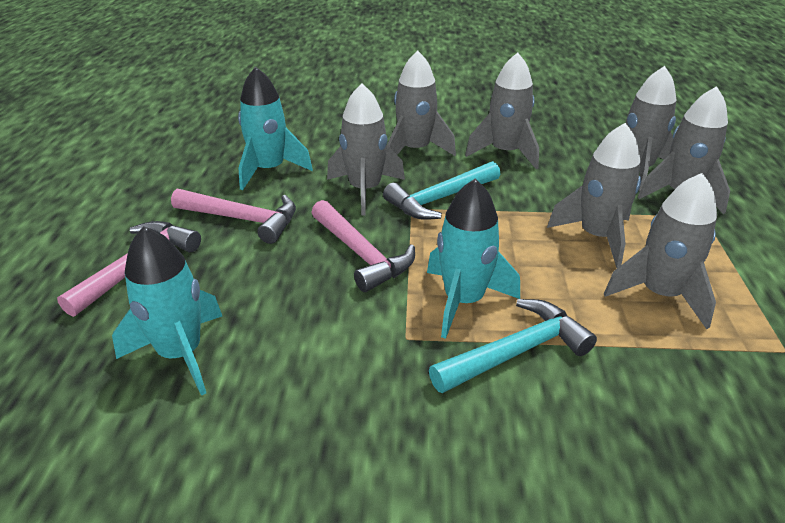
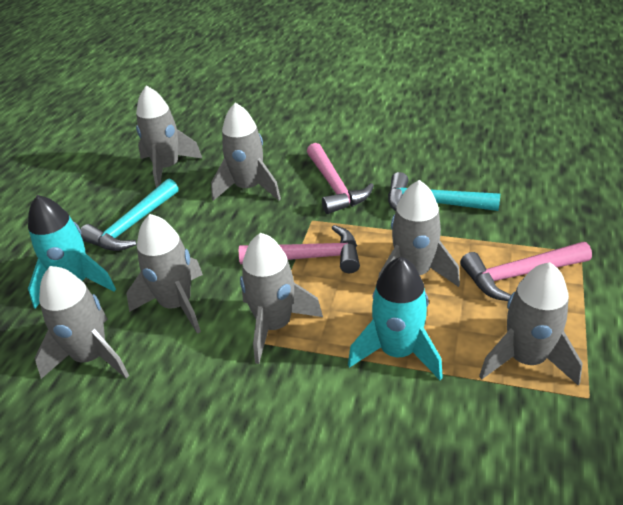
turquoise rocket: [112,226,222,396] [238,66,313,190] [427,179,520,339] = 3 -> [28,195,116,309] [348,257,443,380] = 2

